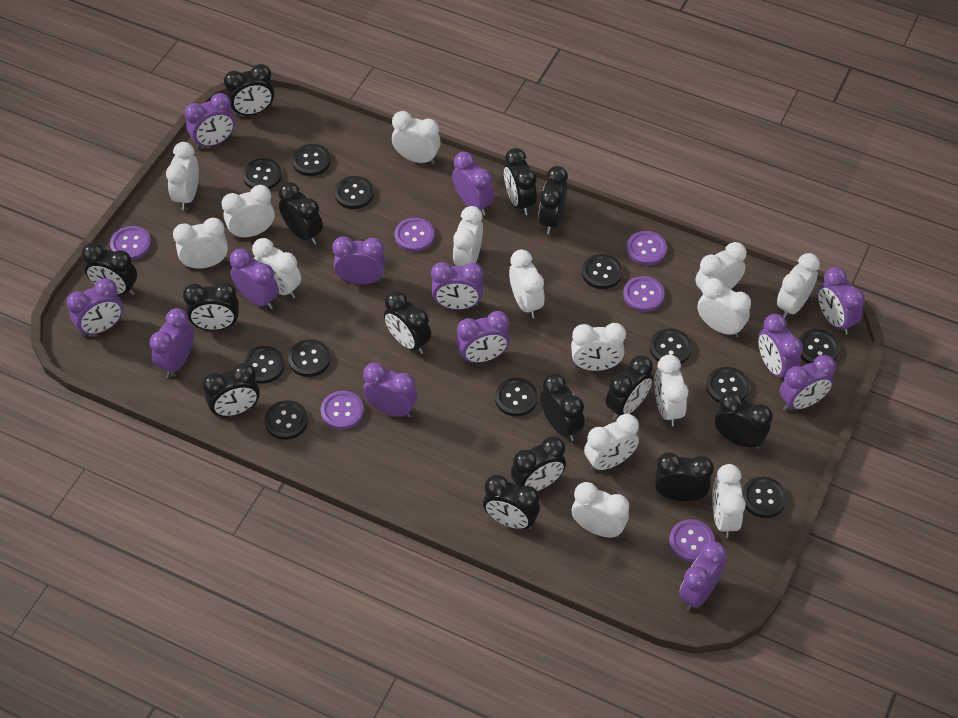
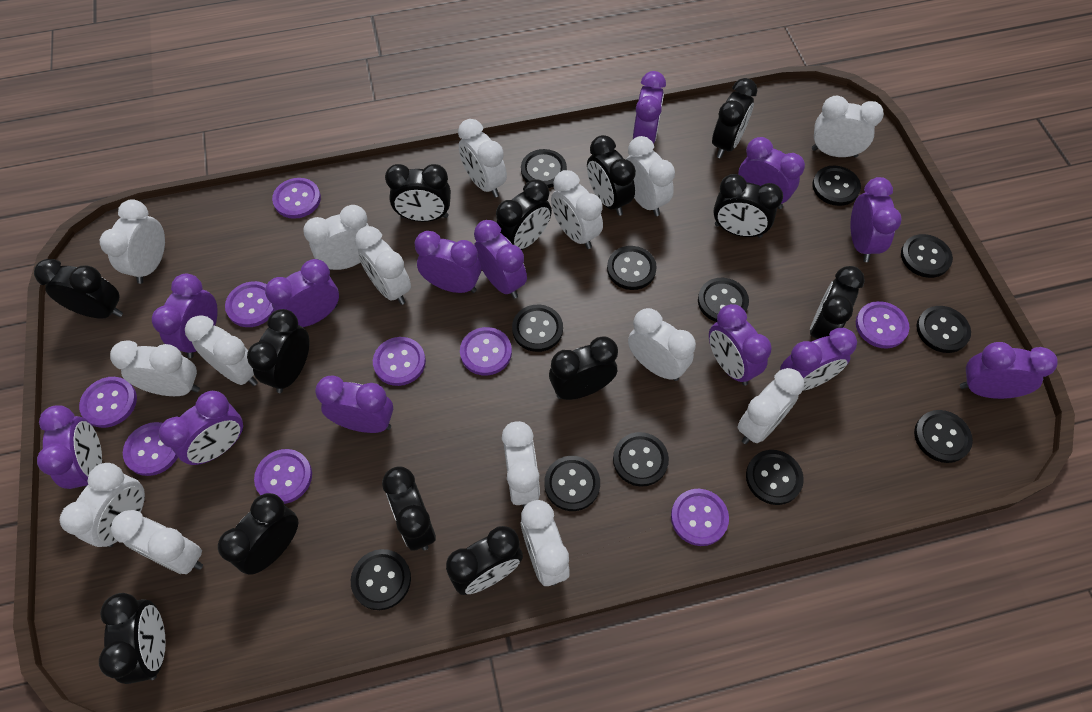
black clock: [82,243,137,295] [183,282,239,330] [202,363,260,417] [224,64,274,117] [278,182,323,245] [384,291,431,354] [483,475,540,530] [504,148,537,215] [511,436,566,491] [538,166,568,234] [540,373,585,441] [606,355,653,420] [655,452,714,501] [715,391,773,449] = 14 -> [34,259,123,319] [99,593,166,684] [218,493,298,575] [247,309,309,393] [382,466,436,551] [385,164,451,222] [446,526,523,595] [496,180,552,250] [549,337,618,400] [587,135,636,216] [712,78,757,158] [713,174,783,238] [810,266,865,339] = 13
purple button: [110,226,151,260] [321,391,364,430] [395,218,434,252] [623,276,665,312] [627,231,667,265] [669,519,715,562] = 6 -> [79,377,137,428] [123,422,178,476] [225,281,274,327] [254,449,312,504] [272,178,321,219] [373,337,426,386] [460,327,512,376] [671,489,729,546] [856,301,910,349] = 9

